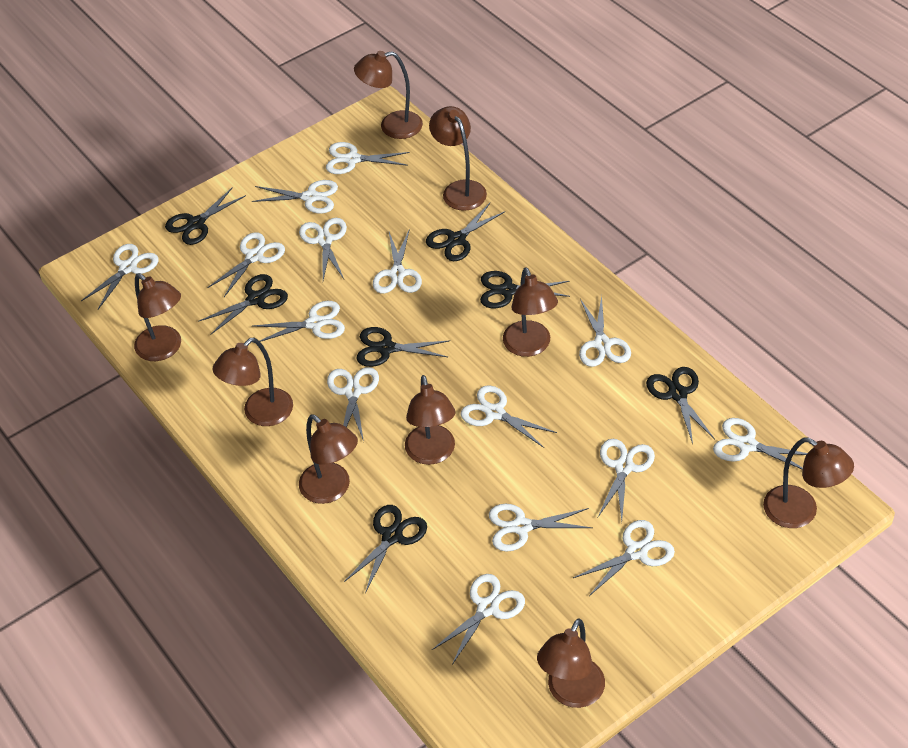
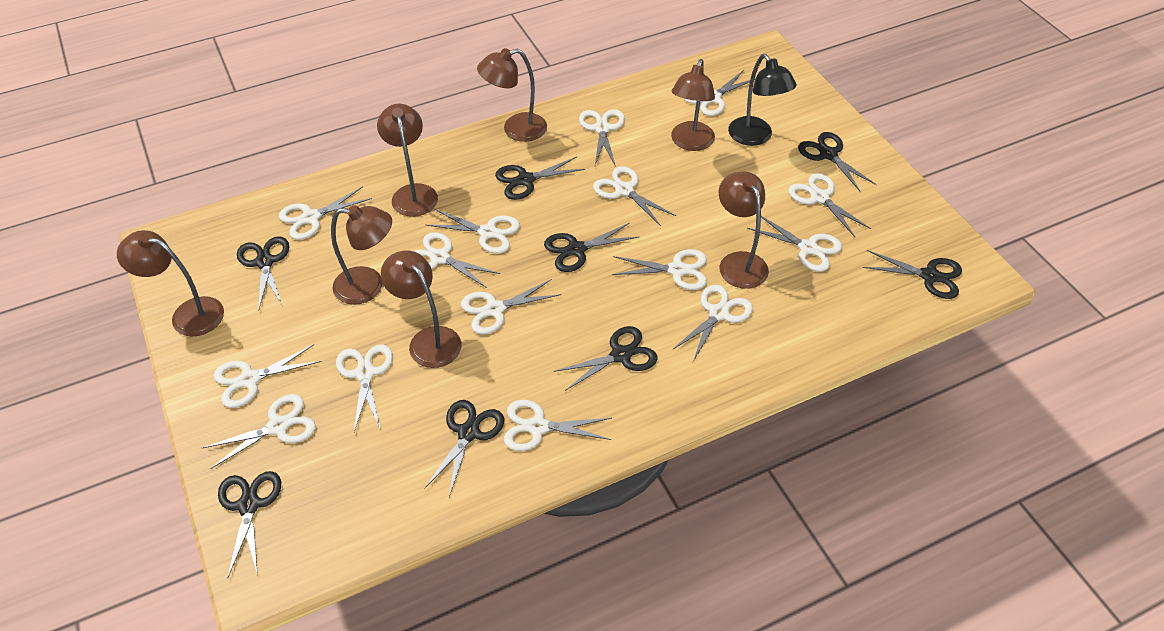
black lamp: none = 0 -> [728,54,797,146] = 1
black scissors: [165,187,246,245] [198,274,288,335] [344,505,427,593] [356,327,450,367] [426,203,505,261] [480,271,570,308] [646,367,715,444] = 7 -> [218,471,281,577] [237,236,289,311] [424,400,504,497] [495,157,585,200] [544,223,639,272] [553,326,658,391] [798,132,877,192] [863,250,962,299] = 8
brown lamp: [134,273,181,361] [213,338,293,426] [299,414,358,504] [354,51,423,139] [405,375,456,465] [429,106,487,211] [503,267,558,357] [537,618,605,708] [763,437,854,528] = 9 -> [117,230,224,337] [331,205,392,305] [377,104,438,217] [381,251,461,368] [477,48,547,142] [671,59,715,151] [719,171,769,289] = 7

